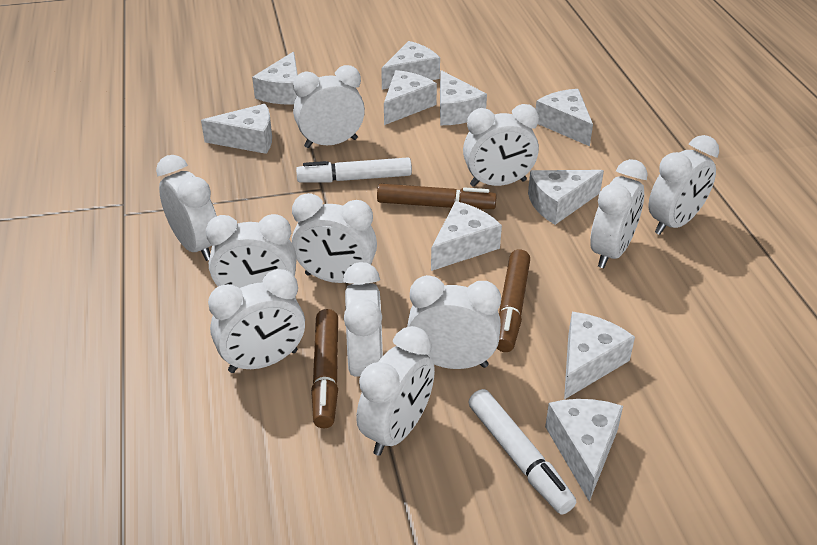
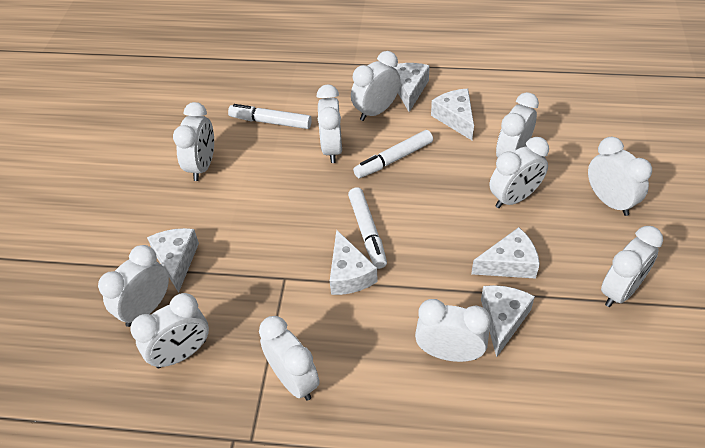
brown marker: [311,309,338,428] [377,184,497,209] [497,249,530,352] = 3 -> none = 0
white cheese: [201,104,272,154] [252,51,298,105] [381,41,440,90] [384,70,437,125] [431,201,502,271] [440,70,487,125] [528,170,604,225] [536,89,593,146] [545,399,623,502] [564,312,635,400] = 10 -> [147,228,199,293] [330,229,378,295] [394,63,430,112] [431,89,474,140] [471,227,540,279] [481,285,535,357] = 6
white marker: [296,158,412,183] [468,389,576,514] = 2 -> [228,104,312,129] [348,187,387,269] [353,130,433,178] = 3

